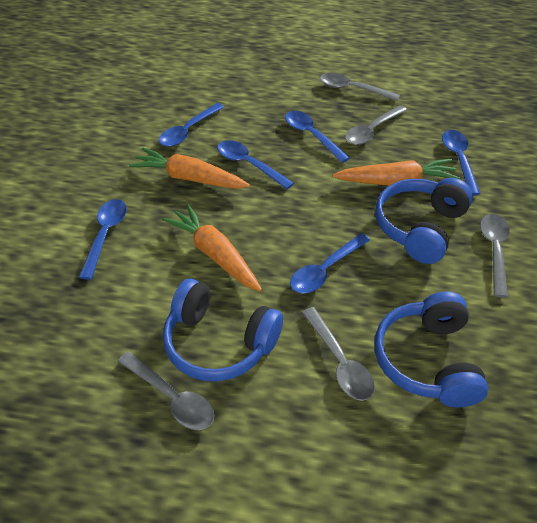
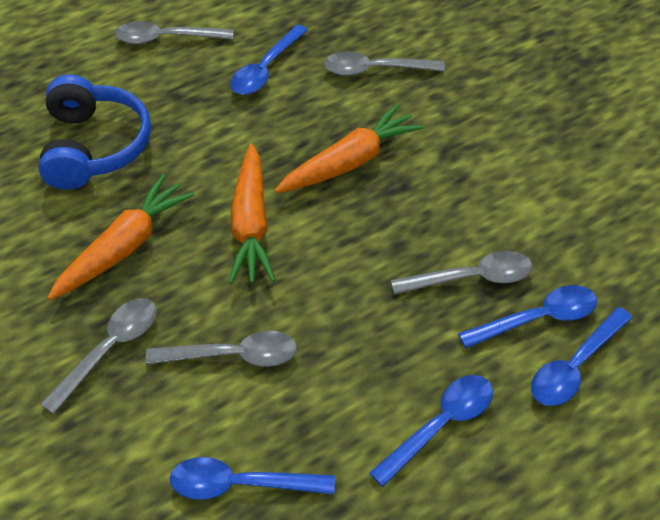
blue headphones: [163,279,283,381] [374,291,488,408] [375,178,473,264] = 3 -> [39,74,151,190] = 1
blue spoon: [79,199,127,280] [159,103,224,147] [217,140,294,189] [285,111,350,163] [290,233,370,294] [442,130,481,195] = 6 -> [170,457,335,500] [230,25,308,95] [369,375,493,487] [458,285,597,348] [531,307,633,406] = 5

